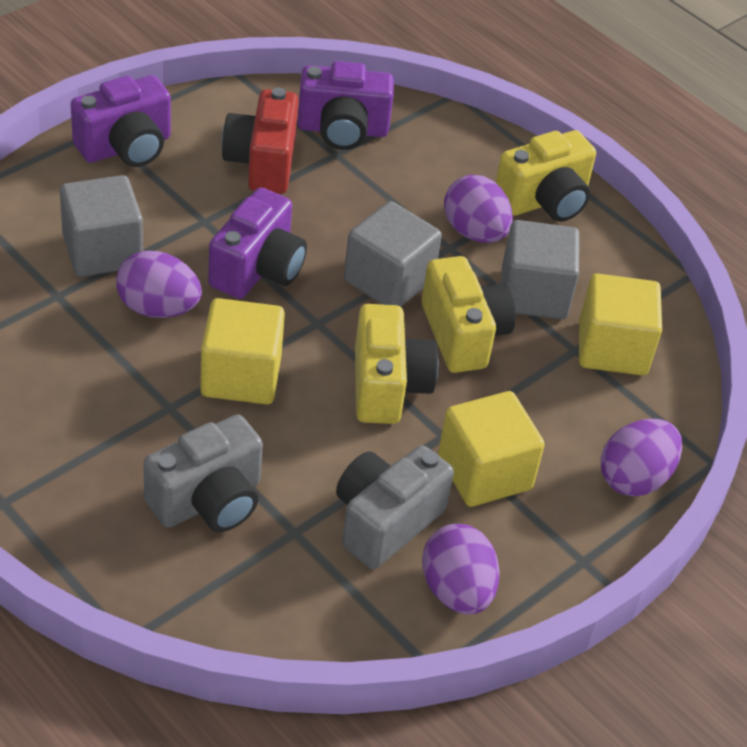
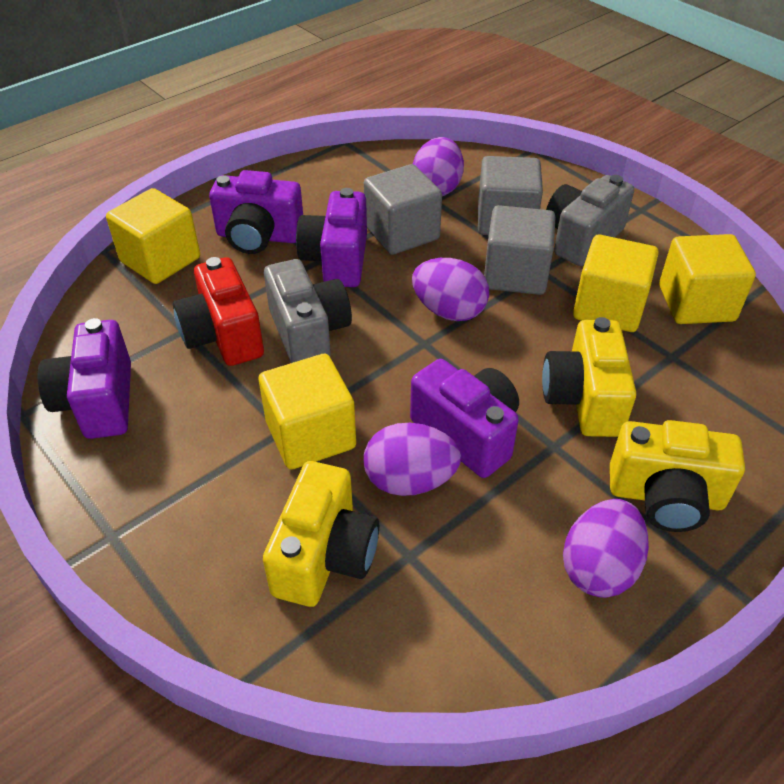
purple camera: [71,75,171,167] [208,187,307,299] [297,61,394,150] = 3 -> [37,318,131,439] [209,170,303,254] [296,188,367,287] [410,359,519,478] = 4
yellow cube: [200,298,285,405] [438,391,545,507] [579,273,662,375] = 3 -> [106,188,200,284] [259,354,356,469] [573,235,659,332] [659,234,756,324] = 4

